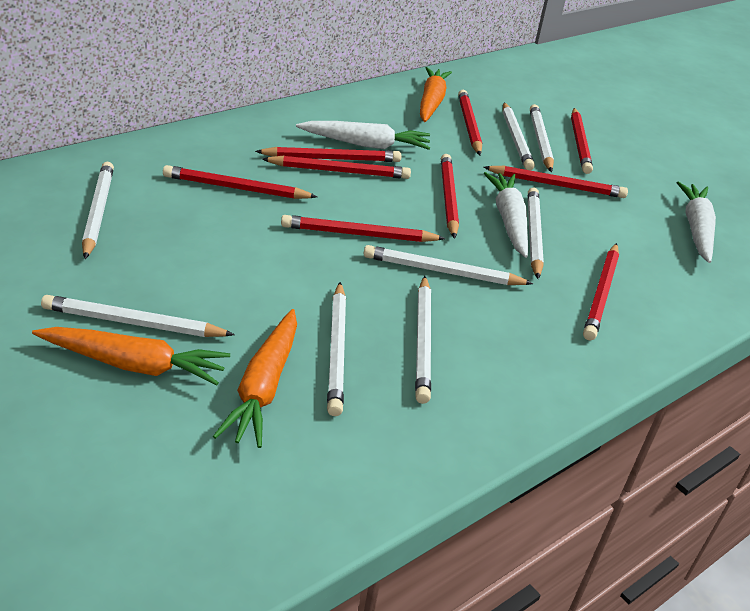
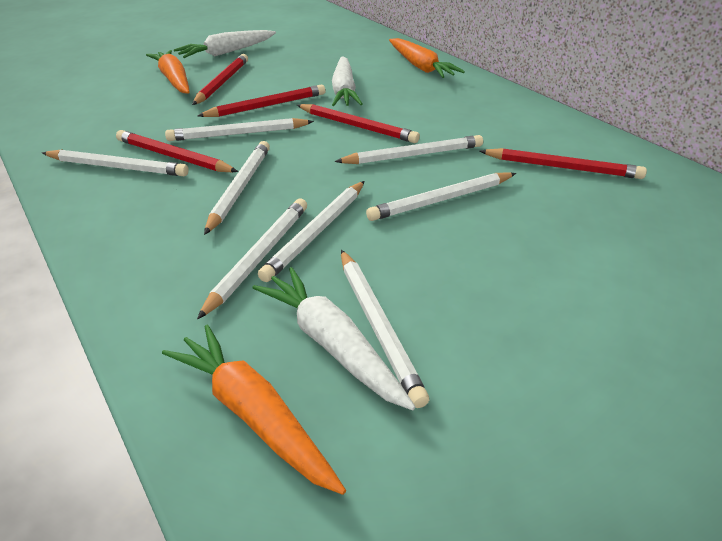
red pencil: [163,165,317,199] [255,147,401,162] [262,156,411,179] [281,215,446,242] [441,154,459,239] [458,90,482,155] [483,166,628,198] [571,108,593,174] [583,243,619,341] = 9 -> [116,130,238,172] [192,54,248,105] [197,85,325,117] [297,104,420,143] [480,148,647,179] = 5

